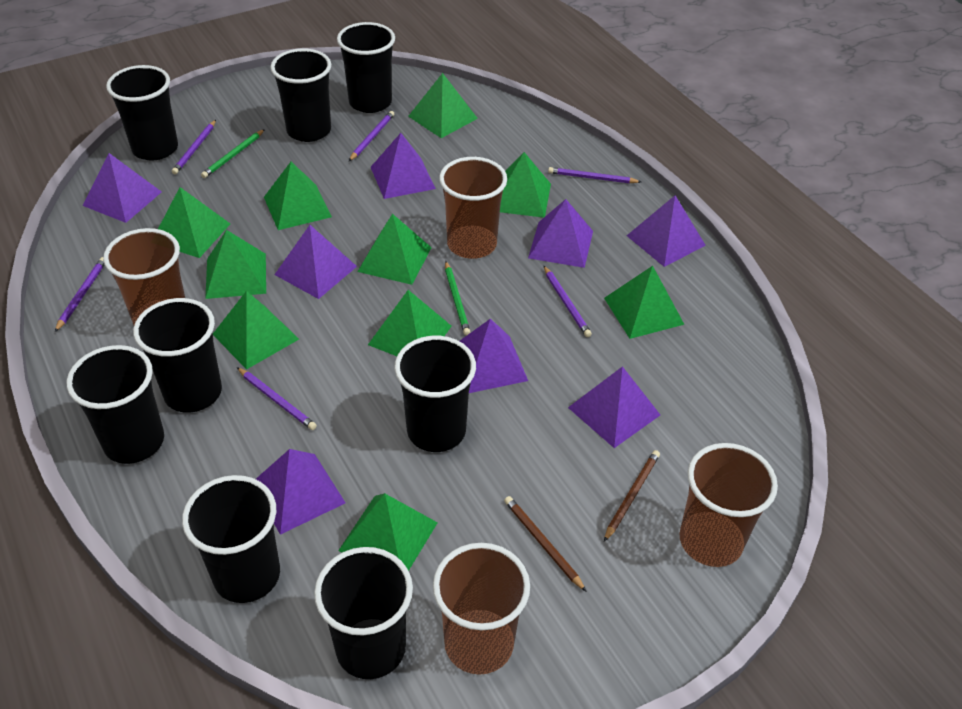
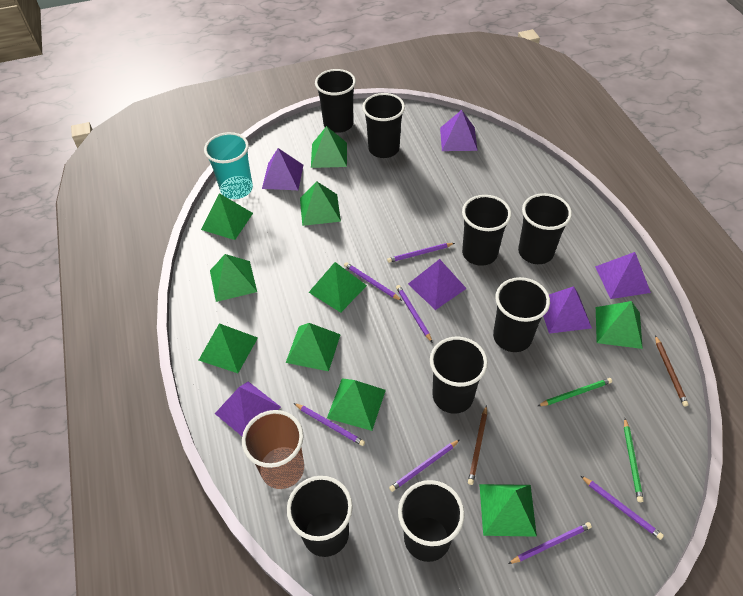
brown cup: [103,228,185,325] [433,543,530,675] [439,157,507,259] [679,443,778,567] = 4 -> [242,410,304,489] = 1
purple pencil: [55,257,104,332] [172,120,216,174] [237,367,317,430] [349,111,394,161] [543,265,592,337] [548,167,641,183] = 6 -> [294,403,365,446] [344,262,402,301] [387,243,455,263] [389,440,459,492] [396,285,433,343] [508,522,592,564] [581,476,664,540] = 7
purple pyramid: [83,153,162,223] [256,449,345,535] [274,225,357,299] [371,133,436,199] [460,319,528,393] [528,199,593,268] [568,366,660,448] [627,195,706,267] = 8 -> [215,381,281,436] [262,148,303,190] [408,259,467,310] [440,110,478,151] [543,286,592,334] [595,252,651,299] = 6
turquoise cup: none = 0 -> [204,132,253,199] = 1

